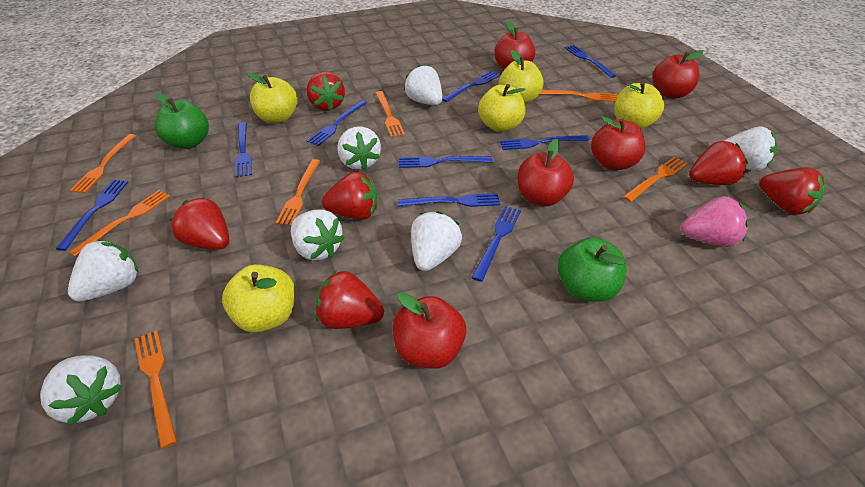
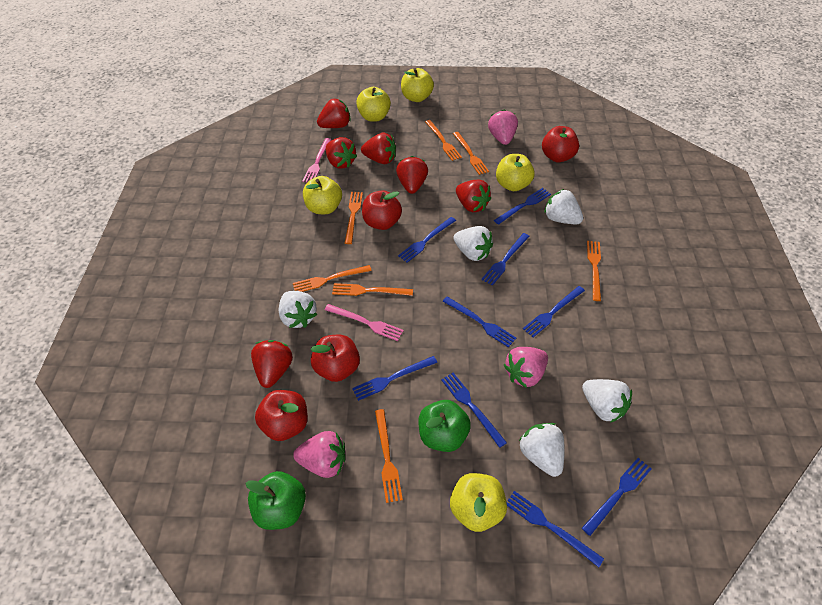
pink fork: none = 0 -> [302,138,332,183] [325,304,404,341] = 2
pink strawberry: [681,196,748,247] = 1 -> [293,431,345,478] [488,109,518,145] [504,347,548,388] = 3
red apple: [393,292,466,369] [494,21,535,70] [518,139,574,206] [591,116,645,170] [653,50,703,98] = 5 -> [255,390,308,441] [310,335,360,382] [362,190,402,230] [542,126,579,163] = 4
white strawberry: [40,356,122,426] [68,240,139,302] [291,209,345,261] [337,126,381,170] [404,65,442,105] [411,211,462,271] [724,127,777,171] = 7 -> [279,291,317,328] [454,226,493,261] [519,423,565,477] [544,189,583,224] [582,379,632,423] = 5

